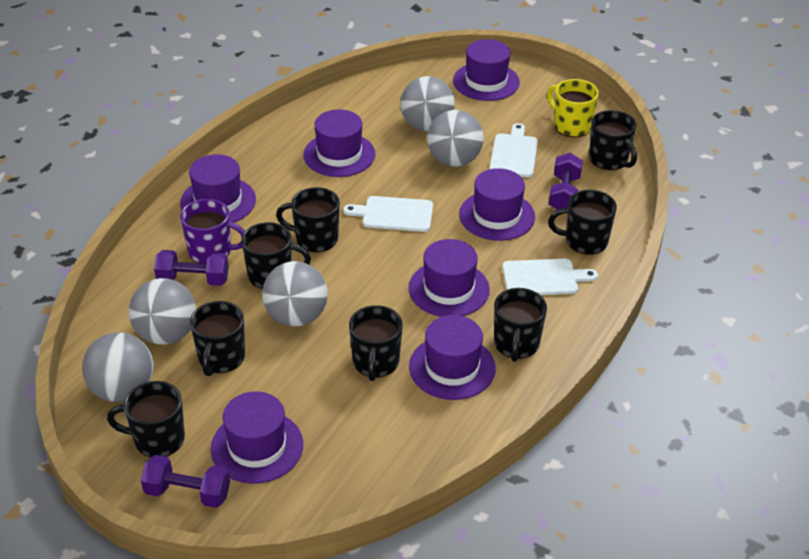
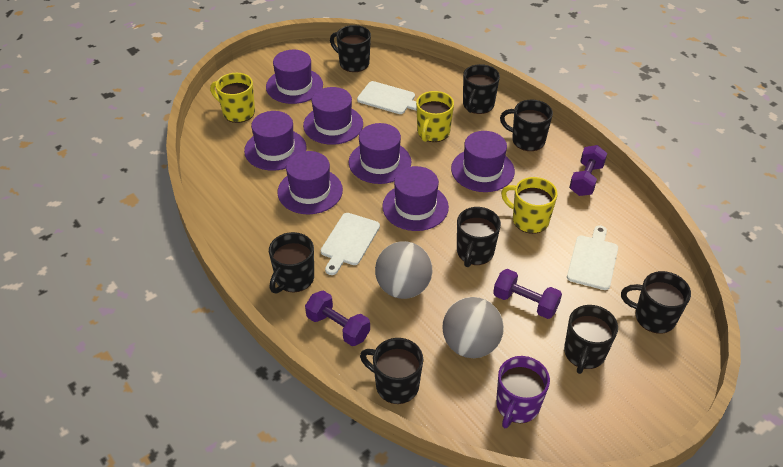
grey ball: [82,332,153,402] [129,278,196,345] [262,261,328,326] [400,76,455,131] [427,110,484,167] = 5 -> [375,241,432,299] [442,297,504,358] = 2
yellow mug: [547,79,599,137] = 1 -> [210,73,255,123] [416,91,454,142] [501,177,558,234] = 3

